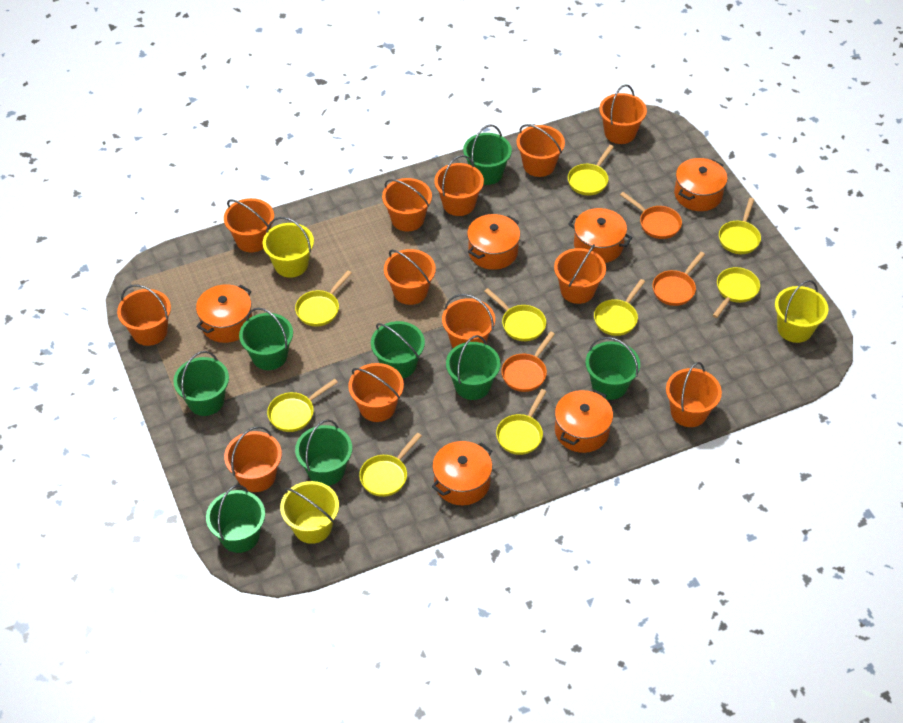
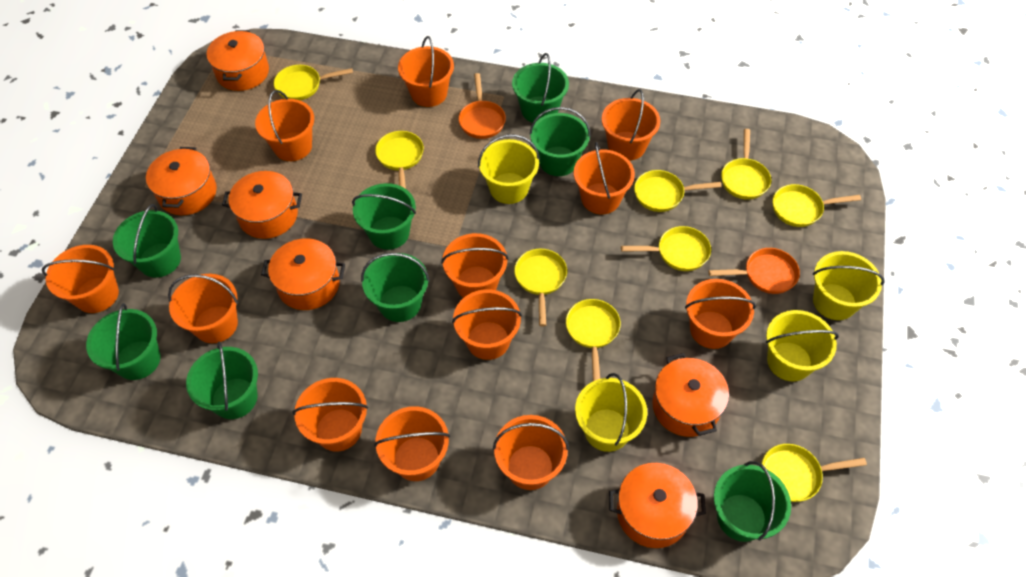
orange pan: [501,331,555,392] [620,192,682,239] [652,252,705,306] = 3 -> [459,73,506,139] [708,248,800,294] = 2
yellow bucket: [263,217,314,278] [280,481,339,544] [775,280,829,343] = 3 -> [478,134,540,204] [575,373,647,452] [766,310,839,381] [813,251,885,320] = 4

